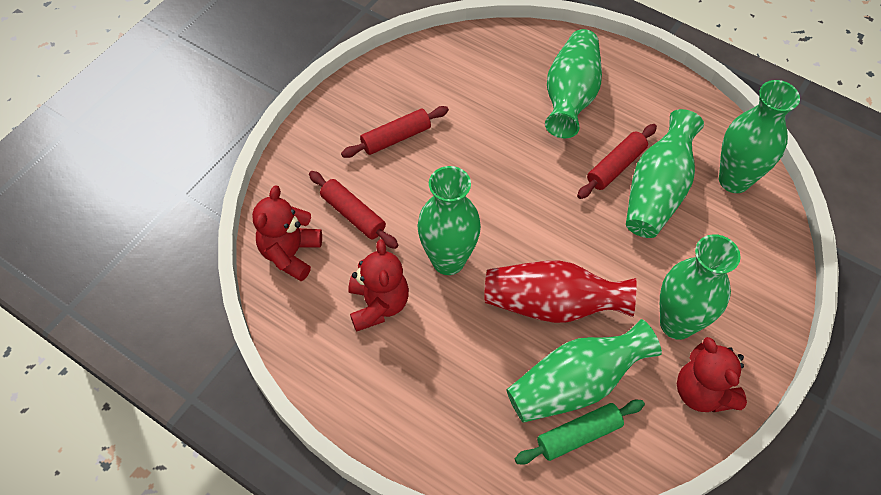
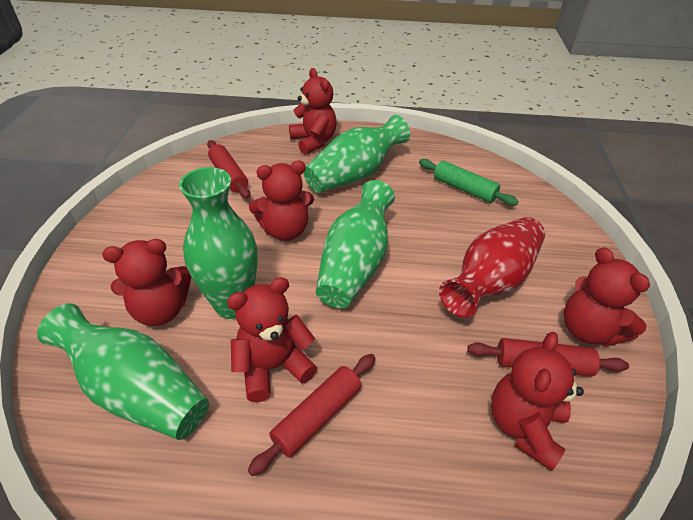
green vase: [418,166,481,275] [507,319,662,423] [545,29,602,138] [626,109,704,238] [660,234,741,340] [719,80,800,193] = 6 -> [37,303,209,440] [179,167,258,319] [304,115,410,193] [316,180,395,308] = 4
red teddy bear: [252,186,322,281] [348,239,409,332] [677,337,747,412] = 3 -> [102,239,192,326] [227,277,317,403] [249,161,314,241] [289,68,337,154] [491,332,584,471] [564,247,650,347] = 6

